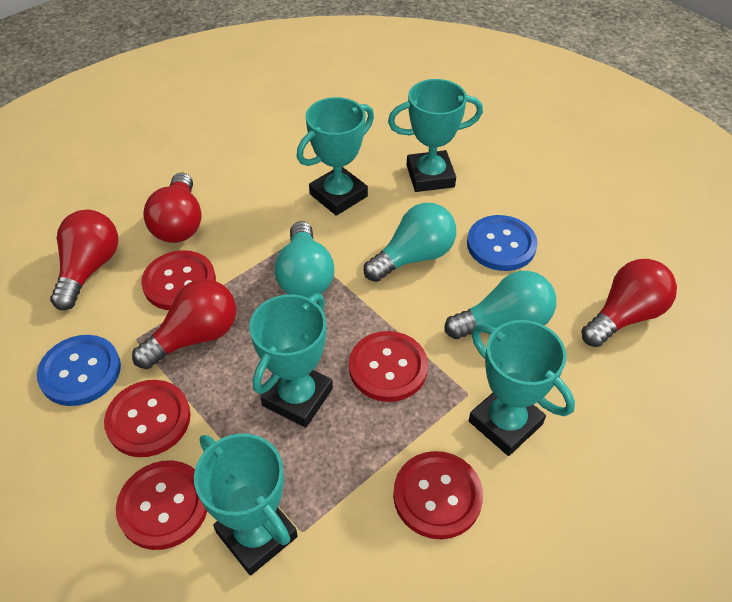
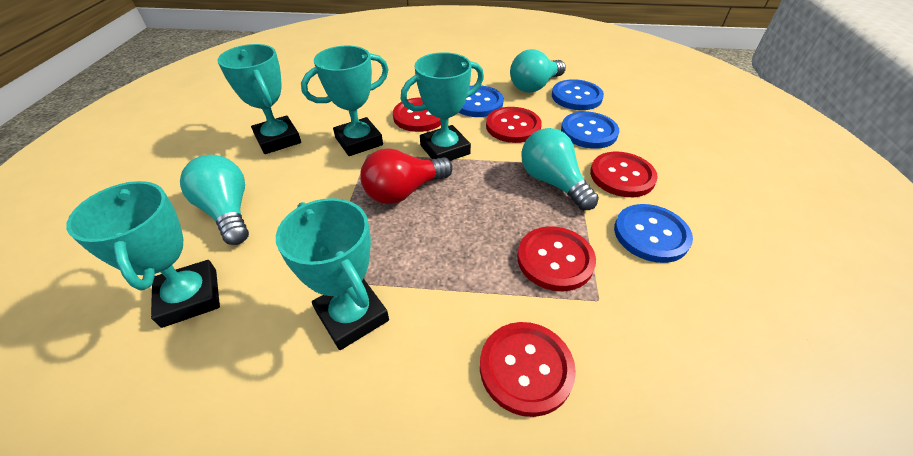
blue button: [37,335,121,406] [467,215,538,271] = 2 -> [459,85,503,117] [552,79,604,110] [561,112,619,149] [614,204,693,263] = 4
red light bulb: [50,210,118,310] [132,279,236,369] [143,172,202,243] [581,259,677,347] = 4 -> [360,148,453,204] = 1

